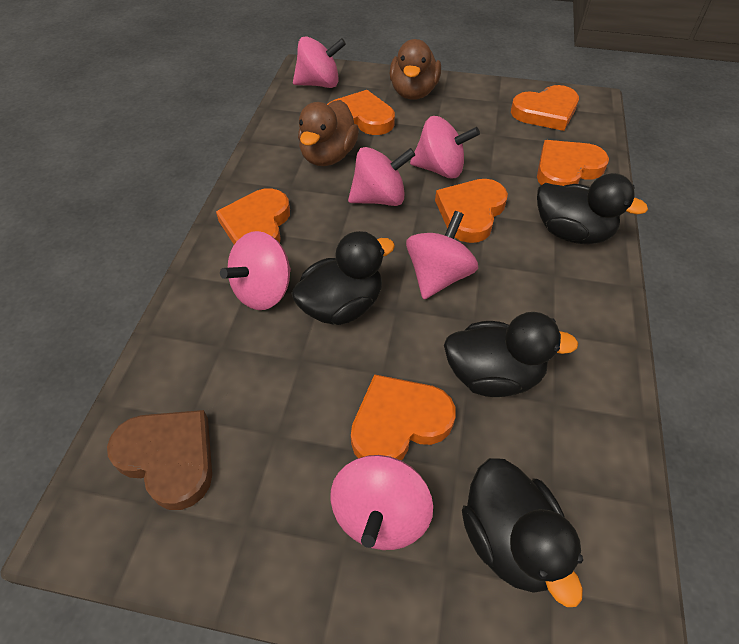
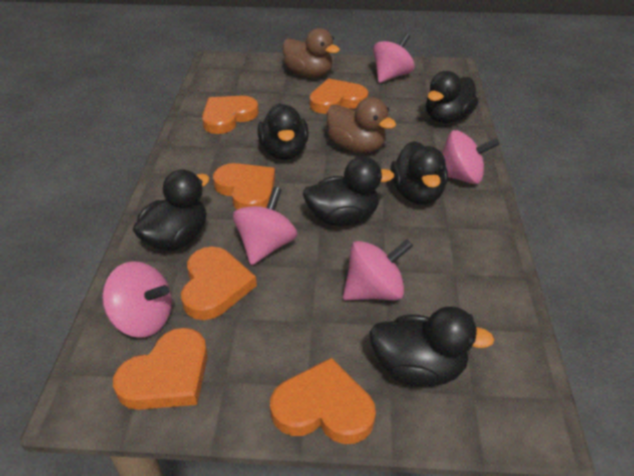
black duck: [291,231,395,325] [444,312,578,397] [462,458,583,607] [537,173,648,244] = 4 -> [133,169,210,251] [258,103,309,160] [303,156,394,226] [369,306,494,387] [390,141,448,205] [426,71,478,124] = 6
brown heart: [107,410,212,510] = 1 -> none = 0
pink spinning top: [220,231,291,310] [293,36,346,88] [330,455,433,550] [348,147,415,206] [406,211,478,300] [410,116,480,178] = 6 -> [102,261,172,338] [233,187,297,265] [343,239,413,300] [373,33,415,83] [442,130,500,184] = 5

